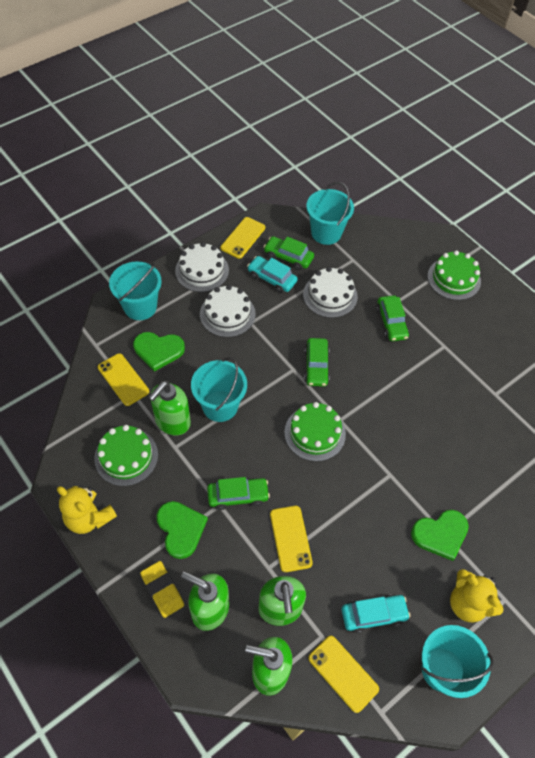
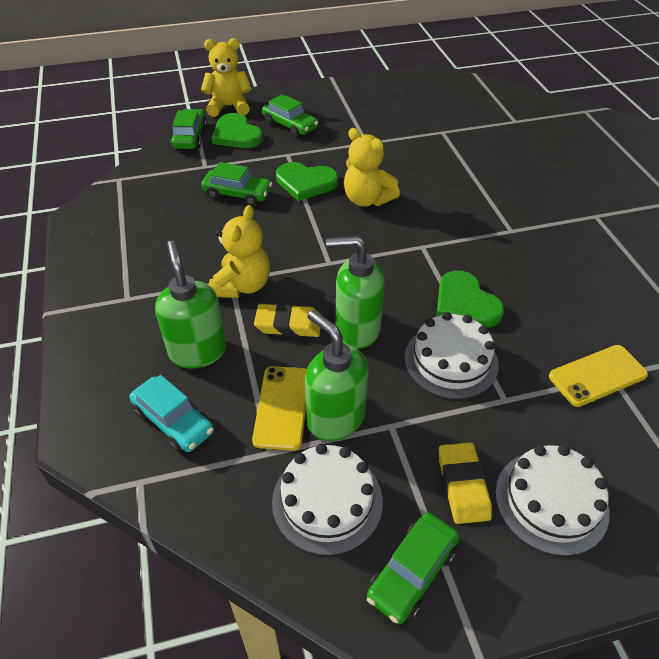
green cake: [94,425,158,486] [284,402,346,462] [427,250,481,300] = 3 -> none = 0
green soap dispenser: [148,381,191,436] [181,571,229,631] [246,637,293,696] [259,576,306,626] = 4 -> [155,240,226,369] [305,310,368,441] [326,236,385,349] = 3
turquoise bucket: [109,261,162,320] [191,357,247,422] [306,182,354,245] [422,625,494,698] = 4 -> none = 0
turquoise car: [247,256,297,293] [342,594,411,633] = 2 -> [129,375,214,452] = 1
yellow eraser: [140,561,184,618] = 1 -> [254,303,321,337] [439,442,492,524] = 2
yellow phone: [98,353,149,406] [221,217,265,259] [270,506,313,572] [308,636,379,713] = 4 -> [252,366,307,451] [549,345,648,407] = 2
yellow teddy bear: [57,486,117,534] [450,569,504,623] = 2 -> [201,38,252,117] [209,205,270,298] [344,128,400,207] = 3

